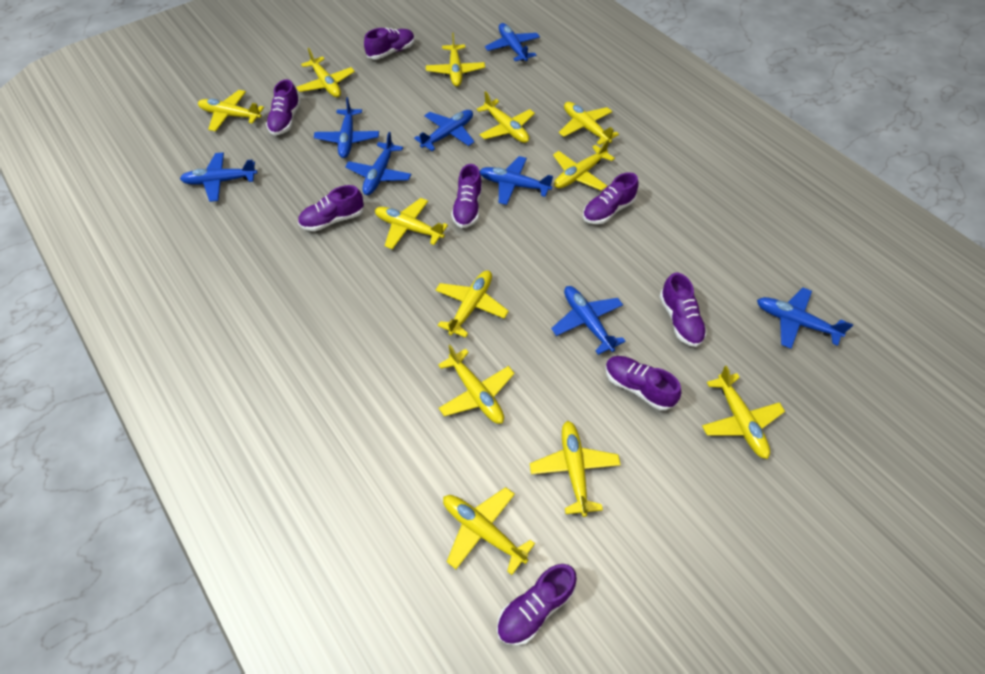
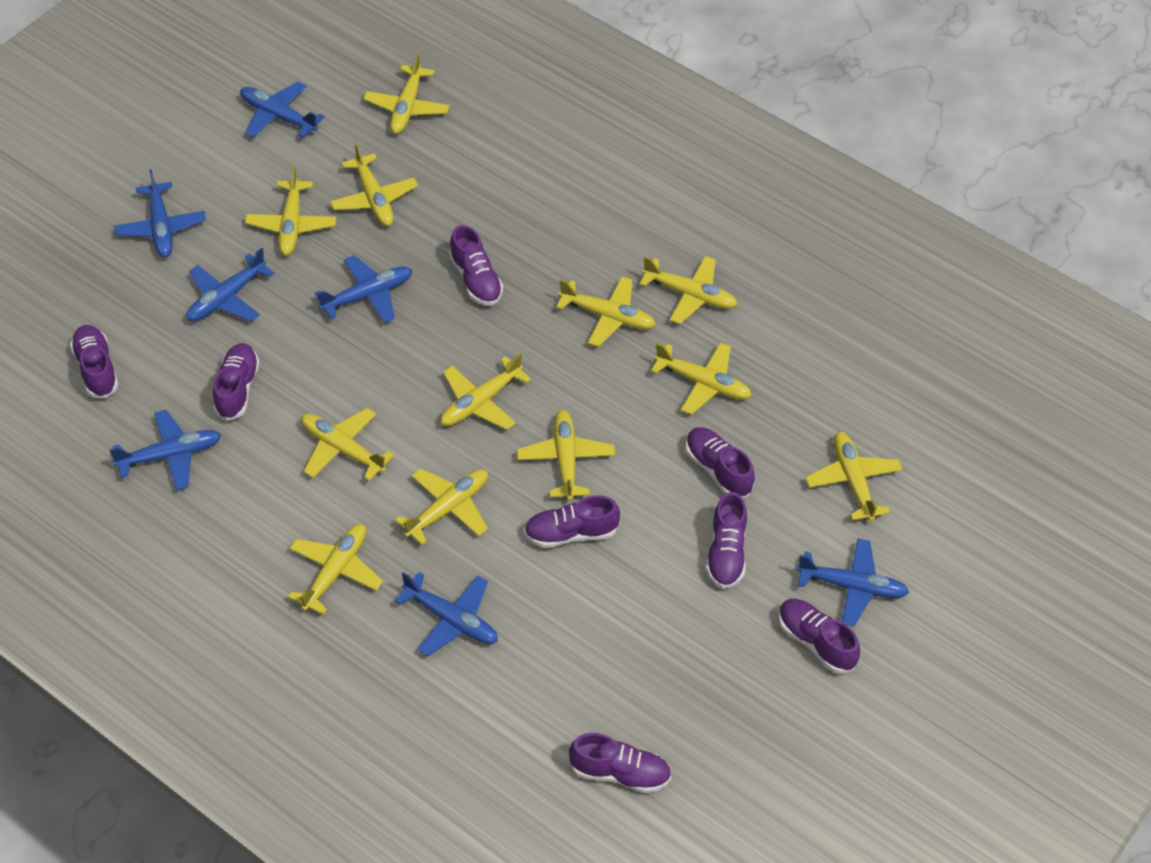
blue plane: [180,152,258,202] [314,97,379,158] [345,132,412,195] [414,110,475,151] [480,156,553,205] [485,23,540,61] [551,286,625,355] [757,287,853,349] = 8 -> [110,410,221,490] [114,169,206,258] [186,248,274,321] [240,81,324,138] [315,255,412,323] [395,572,498,657] [797,538,909,626] = 7

